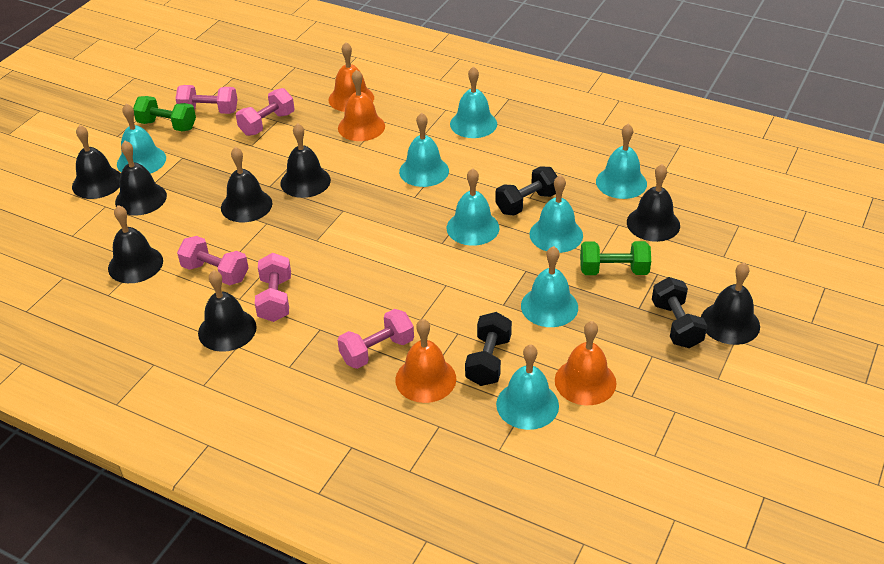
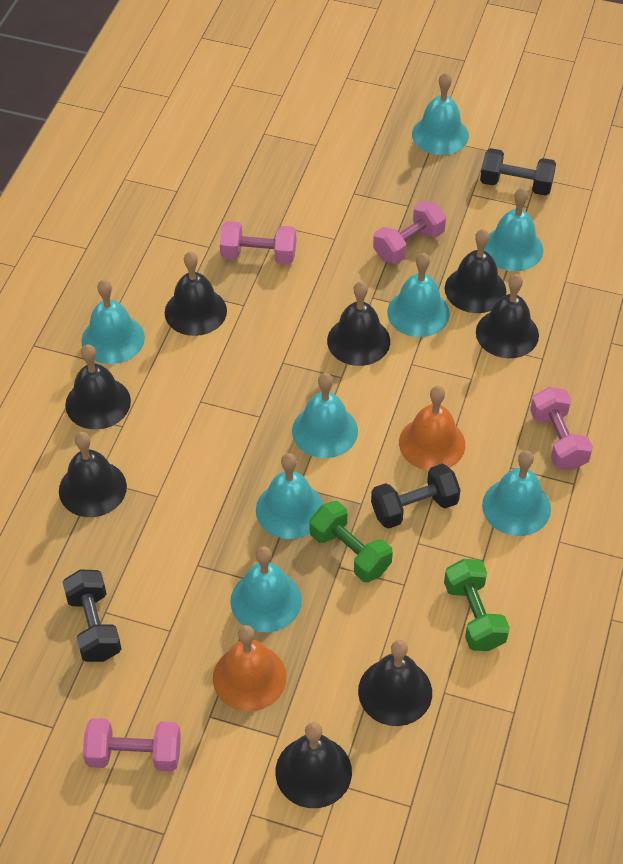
orange bell: [329,42,374,112] [338,70,385,141] [395,319,456,403] [555,321,616,405] = 4 -> [213,625,287,712] [399,386,465,471] = 2
pink dumbbell: [175,85,238,114] [177,236,249,285] [236,88,294,136] [255,253,291,322] [338,309,414,369] = 5 -> [83,718,181,771] [220,221,296,264] [373,201,446,264] [530,387,593,470] = 4

